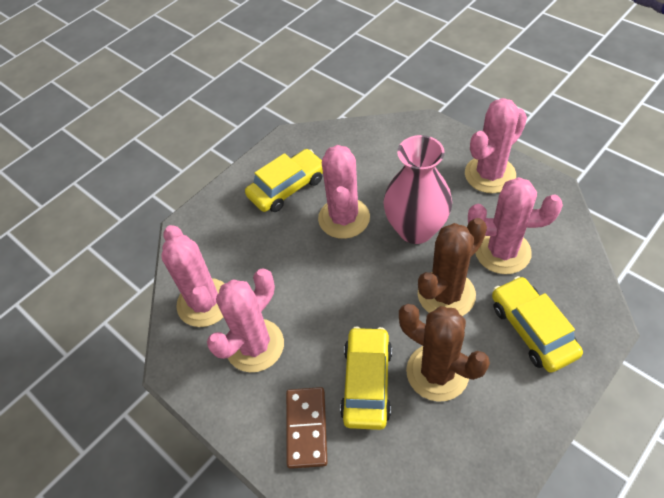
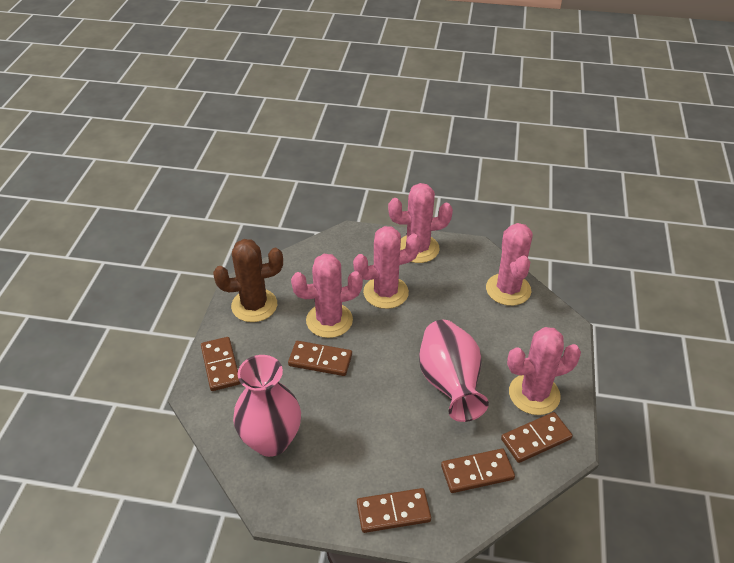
brown cactus: [399,304,490,402] [418,218,487,316] = 2 -> [213,239,283,322] = 1
brown domino: [286,387,328,469] = 1 -> [201,337,240,391] [288,341,352,376] [357,488,431,533] [441,448,515,493] [501,412,573,463] = 5
pink vase: [383,135,452,244] = 1 -> [233,355,301,457] [419,320,489,422] = 2
yellow car: [245,149,323,212] [340,327,392,430] [492,276,583,373] = 3 -> none = 0

